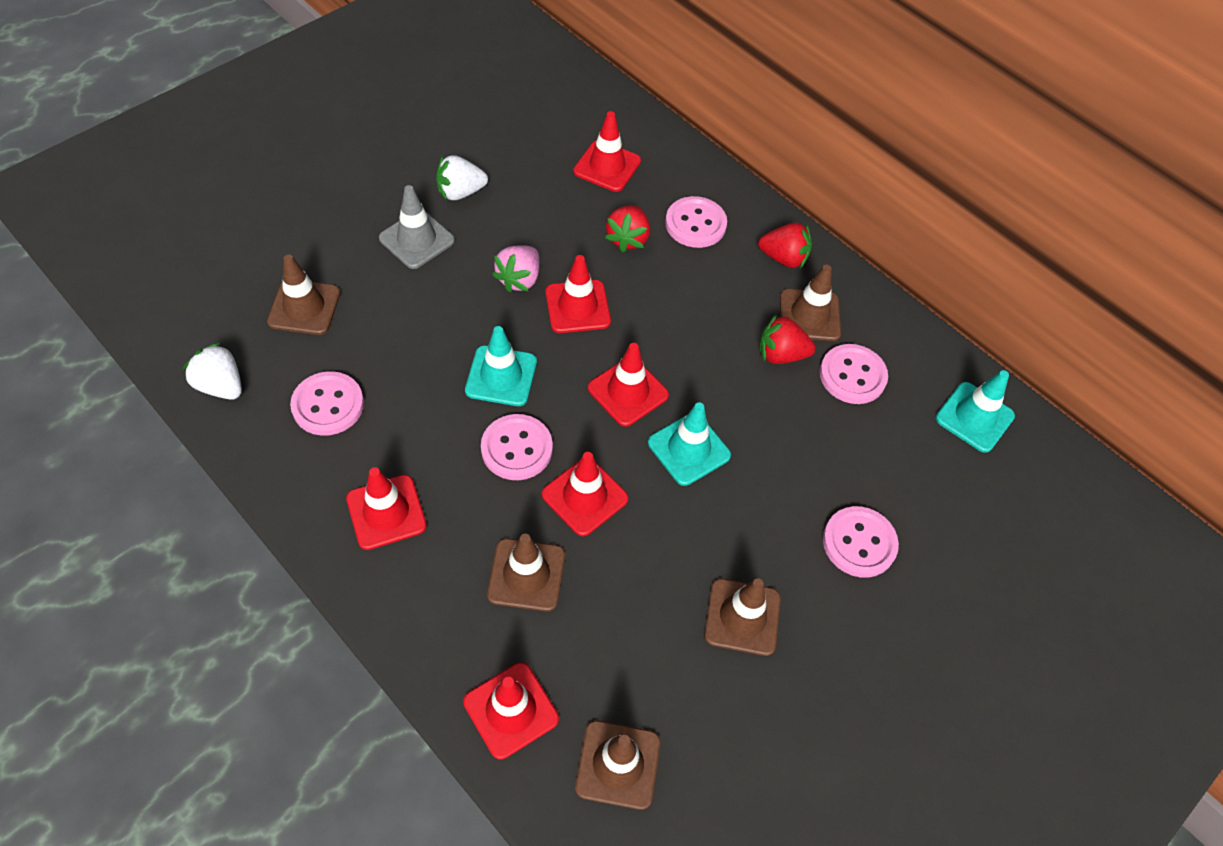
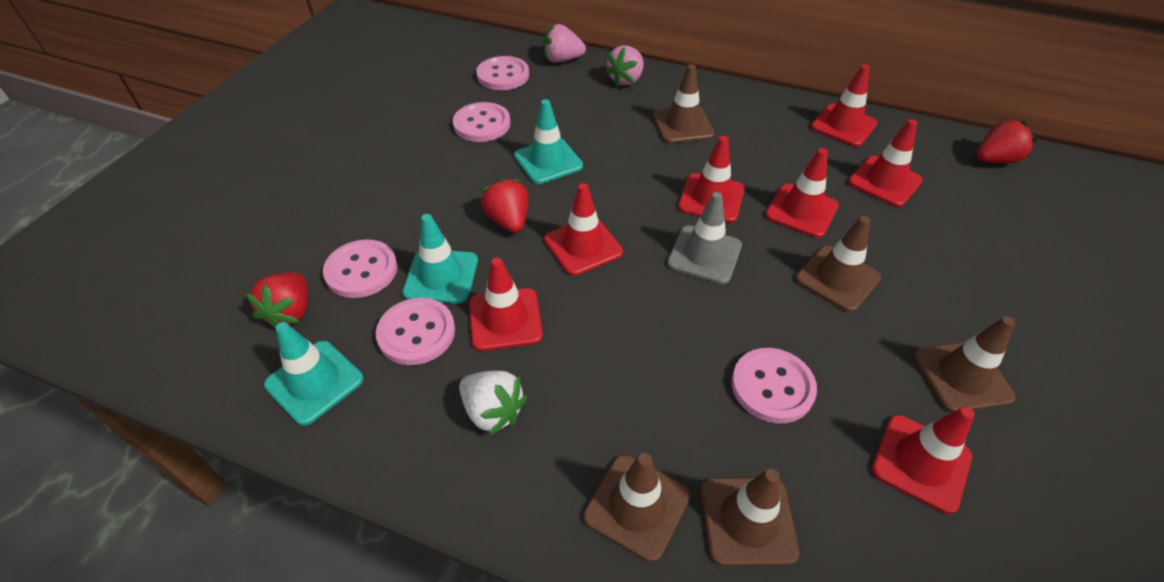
pink strawberry: [492,245,539,292] = 1 -> [543,24,586,63] [605,45,644,87] = 2
red traffic cone: [346,467,427,550] [463,663,559,760] [542,452,628,536] [545,255,611,333] [573,111,641,192] [588,343,669,427] = 6 -> [469,257,543,351] [544,183,623,276] [678,136,745,223] [765,148,839,238] [811,65,877,147] [848,119,923,207] [872,407,975,514] = 7
white strawberry: [183,342,242,400] [436,155,488,200] = 2 -> [459,371,527,435] = 1

